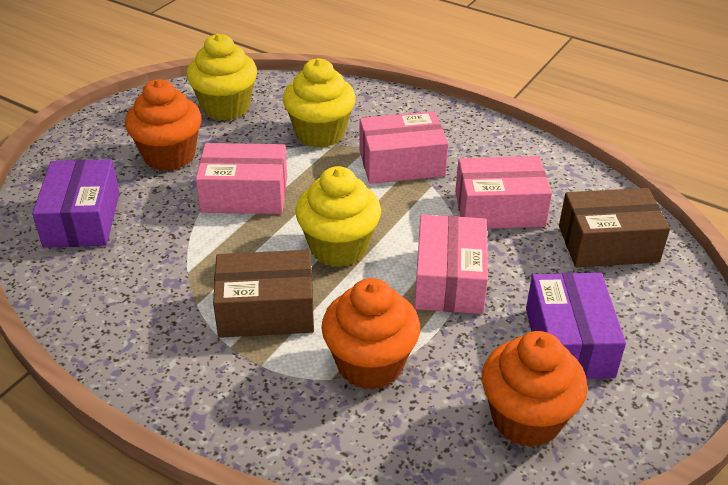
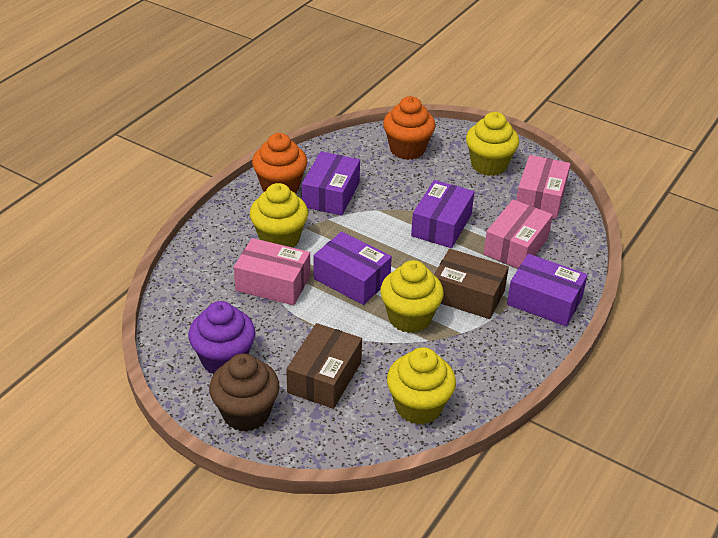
brown cupcake: none = 0 -> [209,354,280,432] = 1
orange cupcake: [125,79,202,171] [321,278,420,390] [482,331,588,447] = 3 -> [252,133,307,193] [383,96,436,160] = 2
pink box: [196,143,287,214] [359,111,449,184] [414,215,488,314] [455,156,552,229] = 4 -> [234,238,310,305] [484,199,553,268] [516,155,571,219] = 3
purple box: [32,159,119,248] [526,273,626,379] = 2 -> [302,151,360,216] [314,232,392,305] [411,180,474,248] [507,254,588,326] = 4
purple cupcake: none = 0 -> [188,301,255,375] = 1
yellow cupcake: [187,34,257,120] [283,58,356,148] [295,166,381,267] = 3 -> [250,183,308,248] [380,260,444,333] [387,347,456,425] [466,112,519,176] = 4

